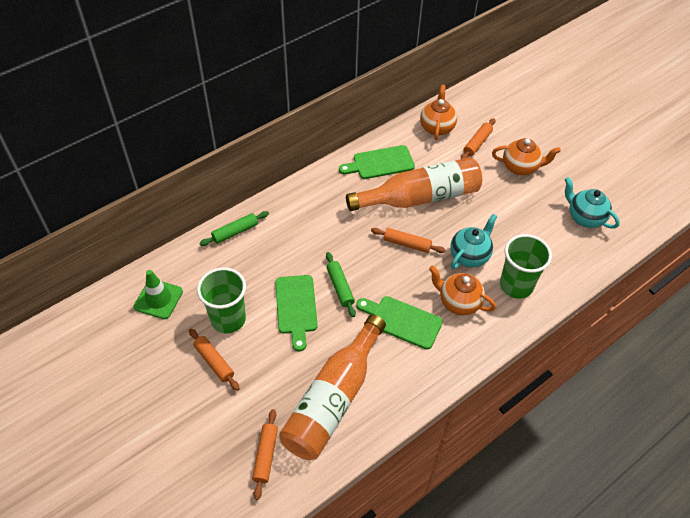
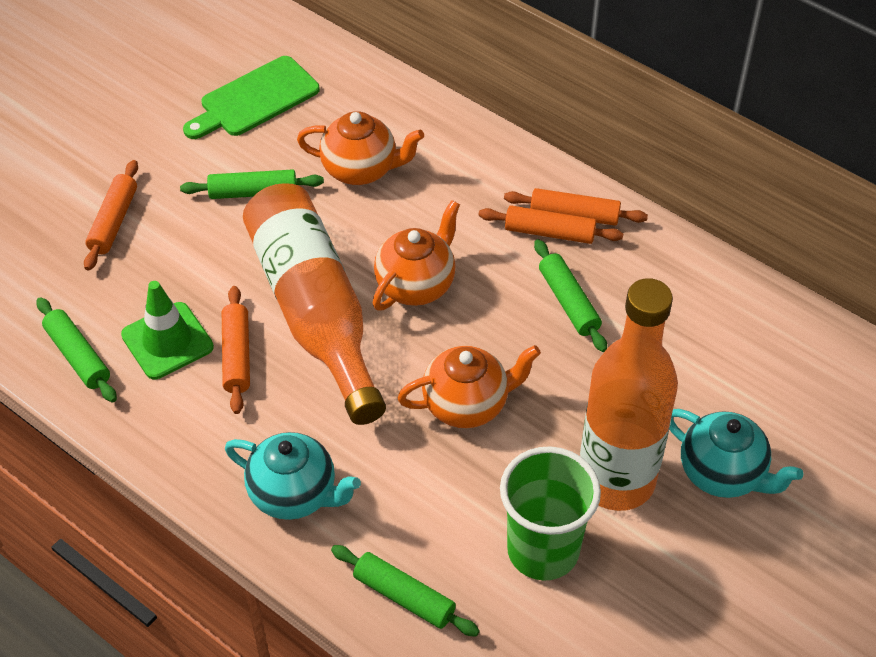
green cup: [197,267,246,333] [500,234,552,299] = 2 -> [500,446,601,581] = 1
green cutting board: [275,275,318,352] [339,145,415,179] [356,296,443,350] = 3 -> [183,56,320,139] = 1
green rolling pin: [200,211,269,246] [326,252,356,317] = 2 -> [37,297,117,402] [180,169,324,199] [331,545,480,637] [534,239,607,352] = 4

